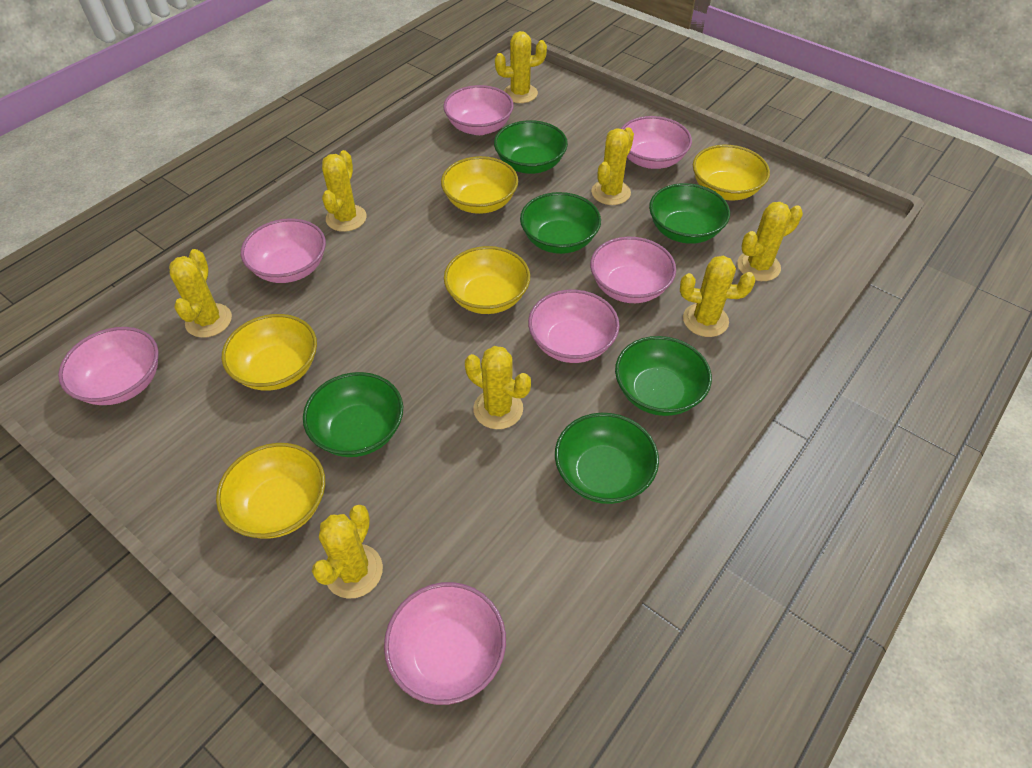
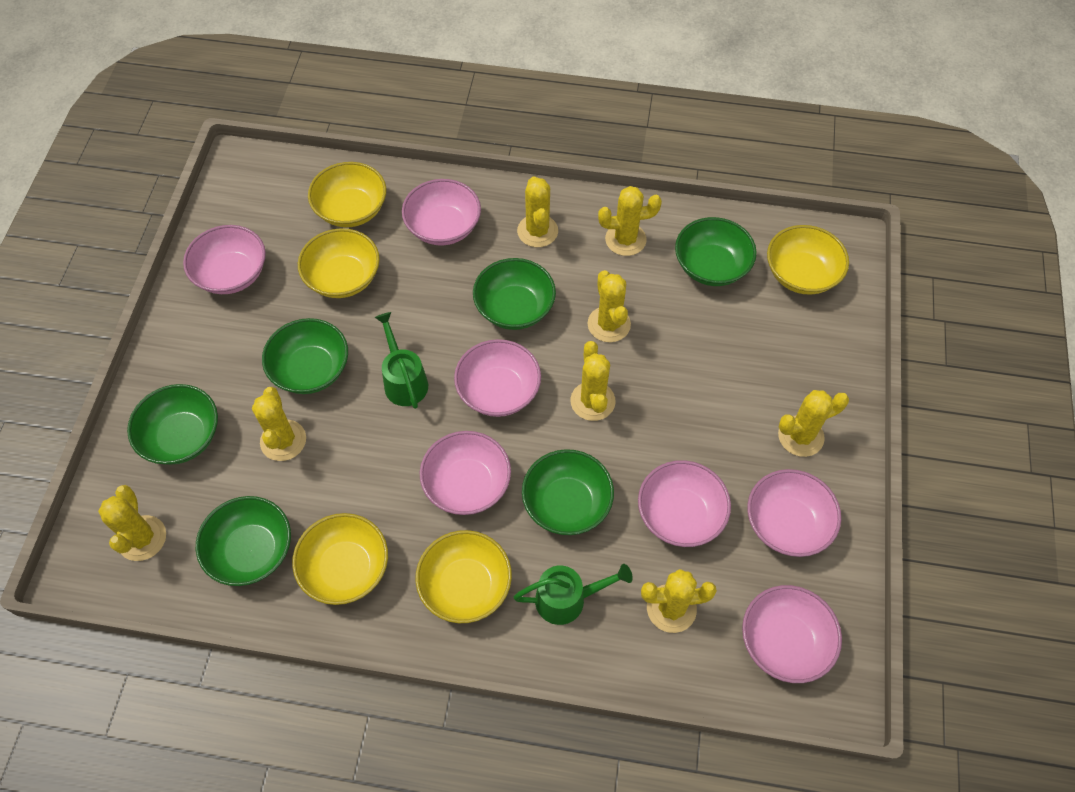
green watering can: none = 0 -> [375,312,428,409] [514,564,633,625] = 2

